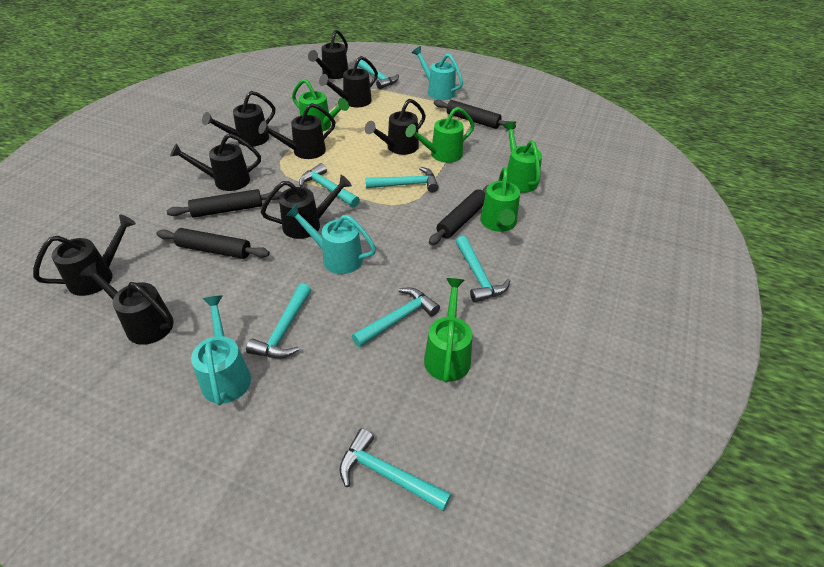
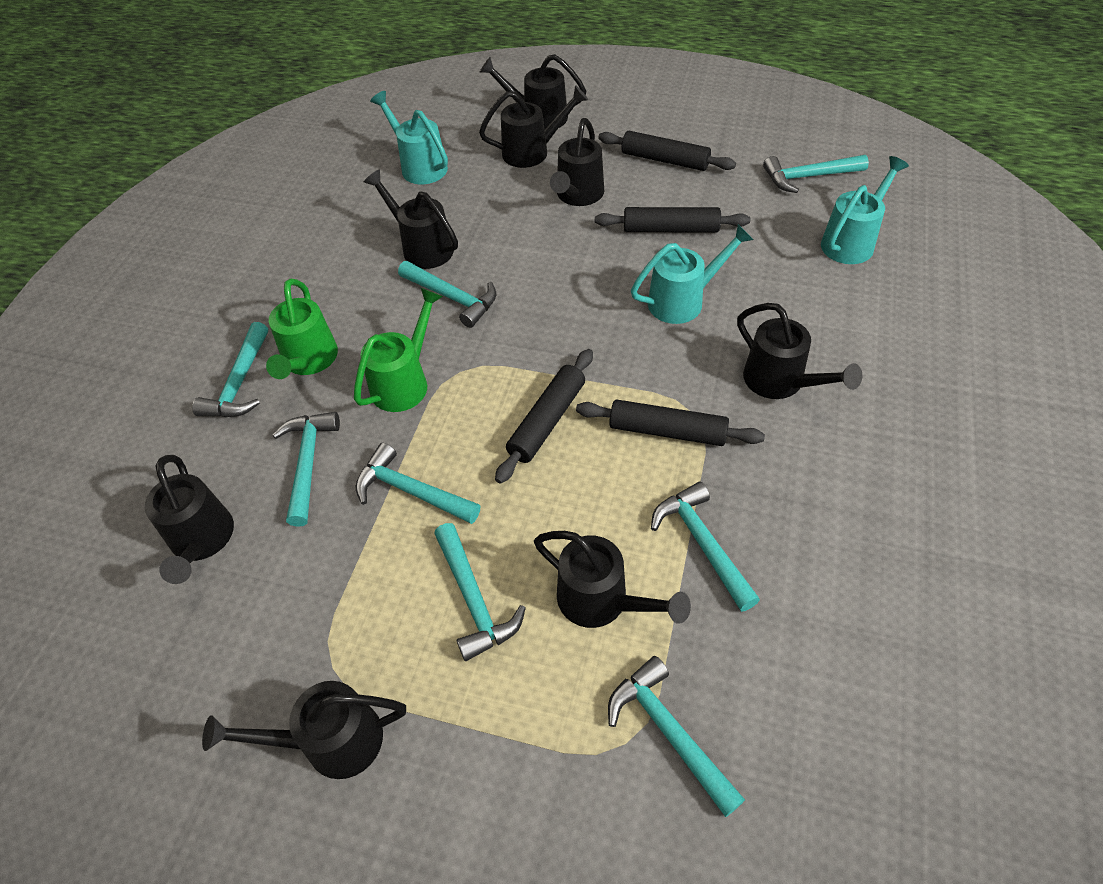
black watering can: [33,215,136,296] [80,262,174,345] [170,133,261,191] [202,91,275,147] [258,103,336,159] [261,175,352,239] [308,30,348,79] [319,56,378,108] [365,98,426,155] = 9 -> [145,455,234,584] [202,681,406,779] [364,169,458,269] [479,85,588,168] [480,54,586,129] [534,531,691,628] [550,118,604,206] [737,303,862,399] = 8
green watering can: [292,79,349,131] [405,107,475,163] [424,278,472,383] [480,167,520,232] [503,121,542,193] = 5 -> [266,279,338,379] [354,288,443,412] = 2
turquoise hammer: [246,283,311,358] [299,163,360,207] [339,428,451,511] [352,288,440,347] [358,60,399,89] [366,167,439,192] [456,236,510,303] = 7 -> [192,322,268,417] [272,412,340,527] [356,443,480,524] [398,261,496,328] [434,523,526,661] [608,656,745,817] [651,482,760,612] [763,155,869,193] = 8

